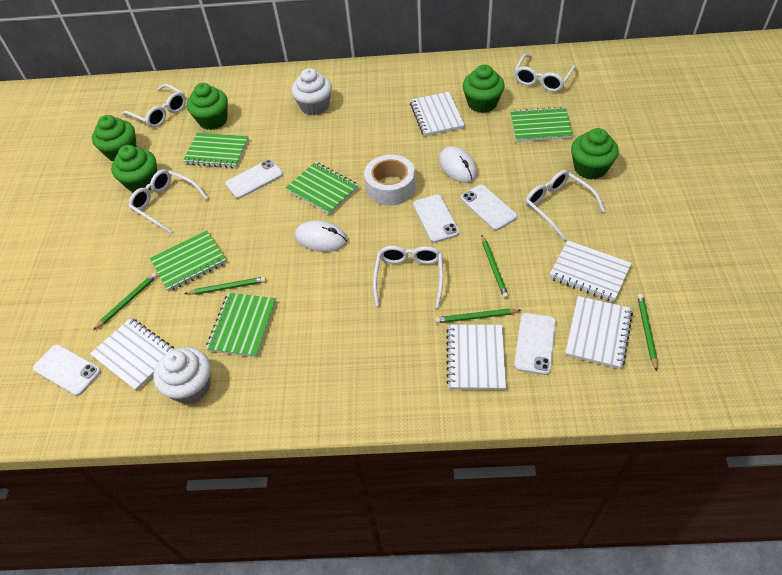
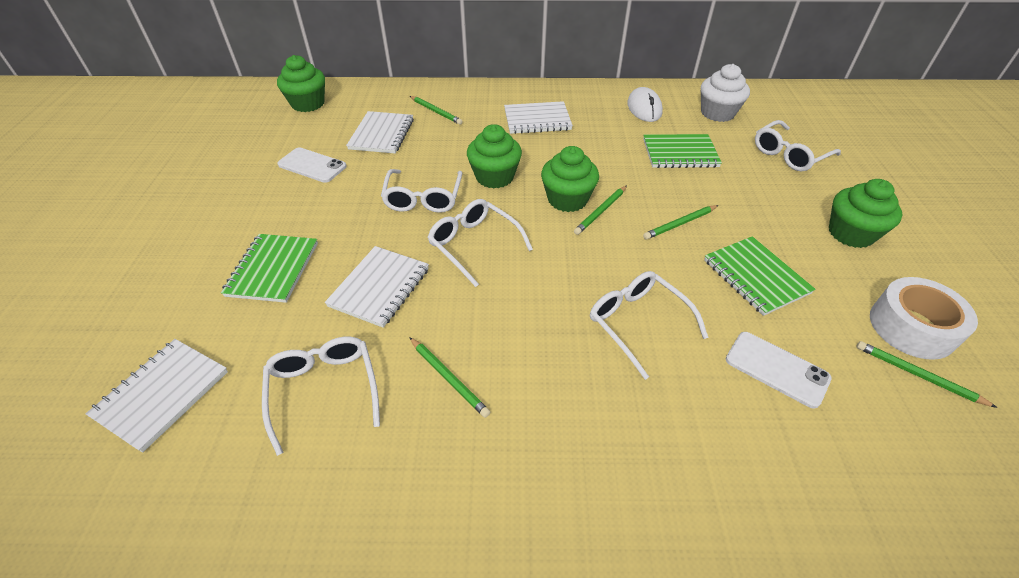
green cupcake: [92,115,137,161] [111,145,157,193] [187,83,228,130] [463,64,505,113] [571,128,619,179] = 5 -> [277,55,325,112] [467,124,522,189] [541,146,599,212] [829,179,902,248] = 4
green notebook: [150,230,227,292] [183,133,249,168] [206,293,276,358] [286,162,359,215] [510,106,573,142] = 5 -> [221,234,318,303] [643,134,722,168] [704,236,815,316] = 3
white cupcake: [153,347,211,404] [291,68,332,116] = 2 -> [701,64,750,122] = 1
white mouse: [295,221,348,252] [439,146,477,183] = 2 -> [627,87,663,122] = 1
white notebook: [90,318,174,391] [410,92,465,136] [446,325,506,390] [549,240,632,302] [565,296,633,369] = 5 -> [86,339,228,452] [325,246,429,328] [346,111,414,154] [504,101,573,134] = 4
white phone: [33,344,101,396] [225,160,283,199] [413,195,459,243] [460,184,517,230] [514,313,556,375] = 5 -> [277,147,347,183] [726,332,832,409] = 2

